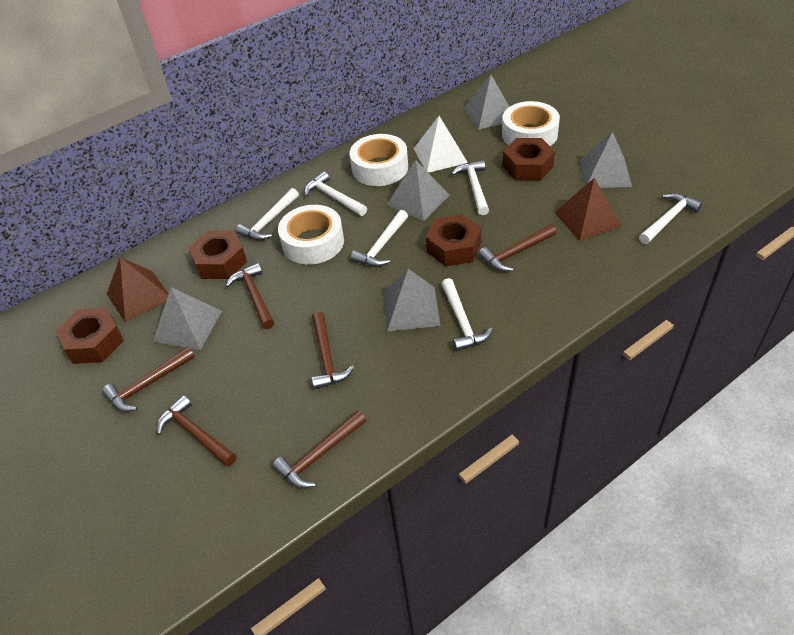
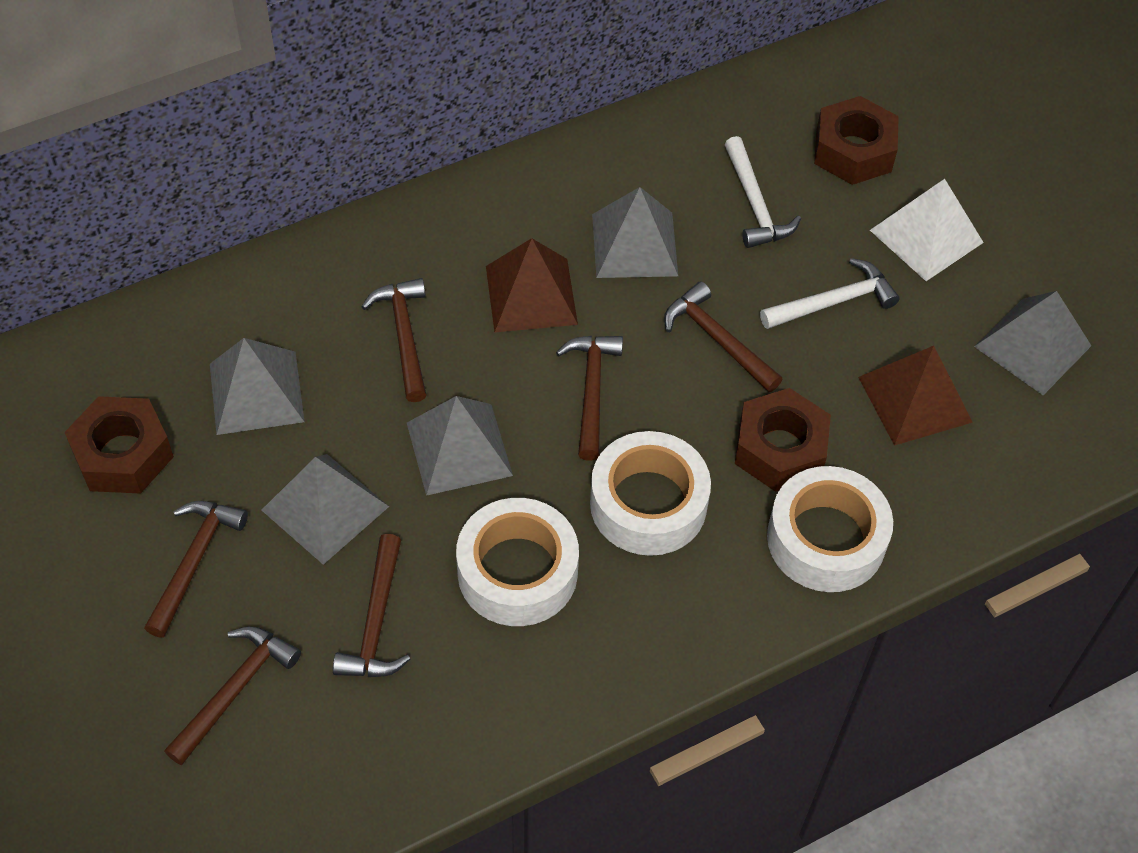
brown nut: [56,308,124,364] [188,231,247,279] [426,214,481,266] [502,138,555,180] = 4 -> [64,396,174,493] [735,388,831,492] [814,96,899,185] = 3
white hammer: [236,188,299,240] [305,172,367,216] [351,210,408,267] [441,278,493,351] [452,160,489,215] [639,193,703,244] = 6 -> [725,136,801,248] [760,258,900,329] = 2

